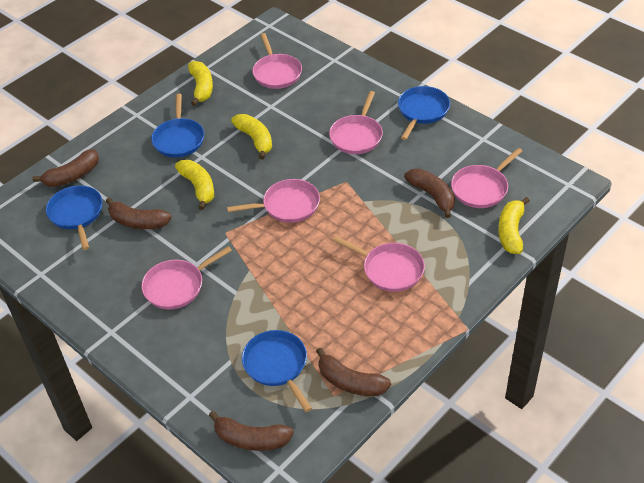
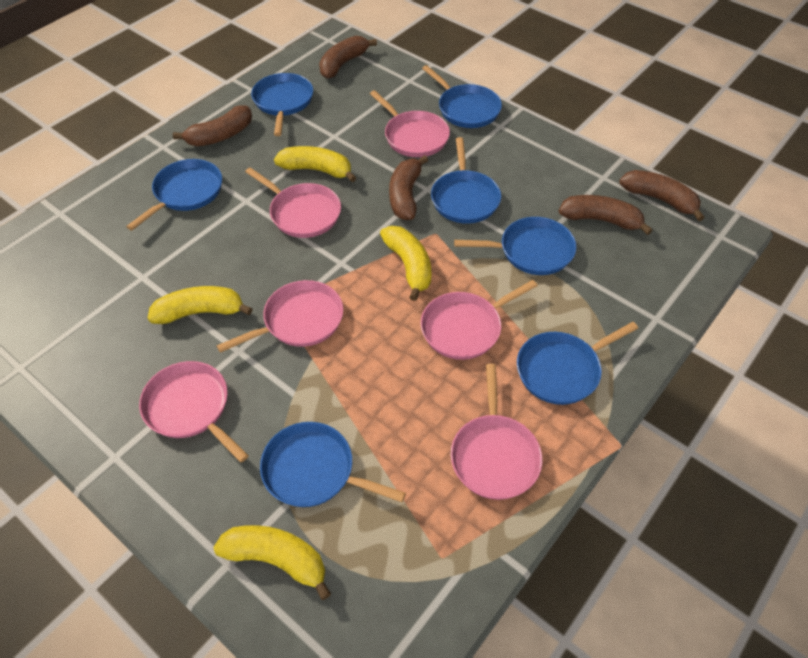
blue pan: [46,185,103,250] [151,94,204,158] [242,330,312,412] [398,86,450,140] = 4 -> [126,159,222,231] [251,73,313,136] [260,422,406,507] [422,65,502,128] [431,137,501,224] [454,217,576,275] [517,322,638,405] = 7

